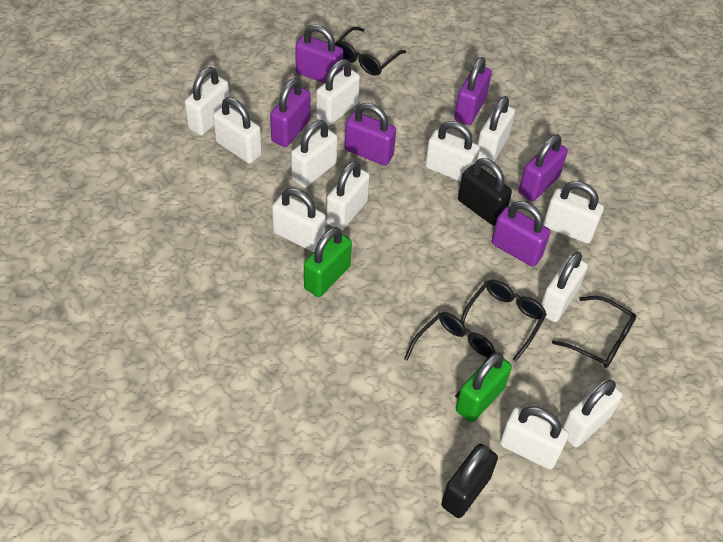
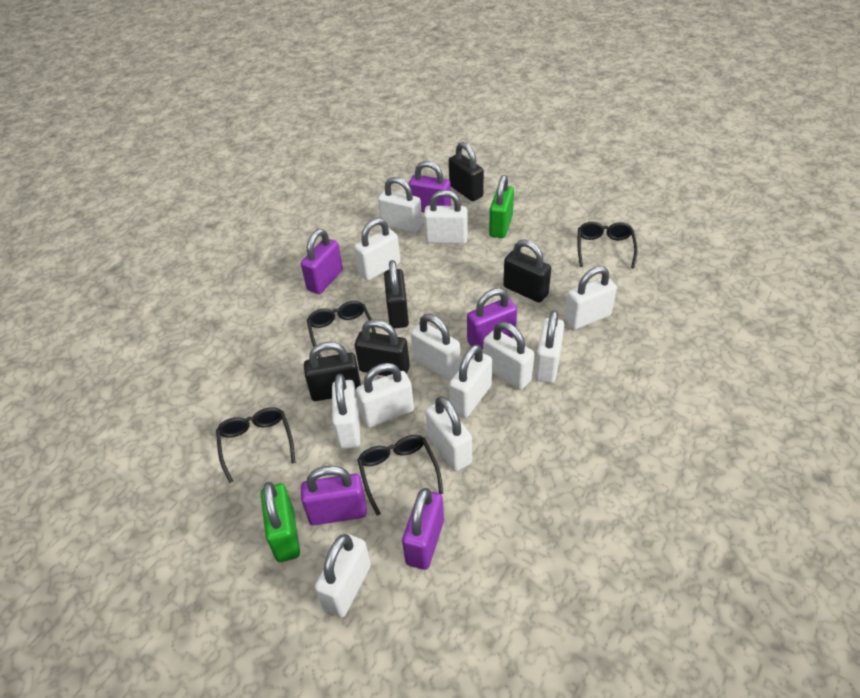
black padlock: [441,444,498,518] [458,158,512,226] = 2 -> [304,342,361,401] [355,320,410,376] [384,260,409,329] [449,142,484,201] [503,240,551,303] = 5
purple padlock: [270,78,311,147] [295,24,343,83] [345,103,396,166] [454,57,492,125] [492,201,550,267] [519,134,568,201] = 6 -> [301,229,343,294] [301,466,367,525] [402,488,444,570] [409,161,451,212] [467,288,517,350] = 5

